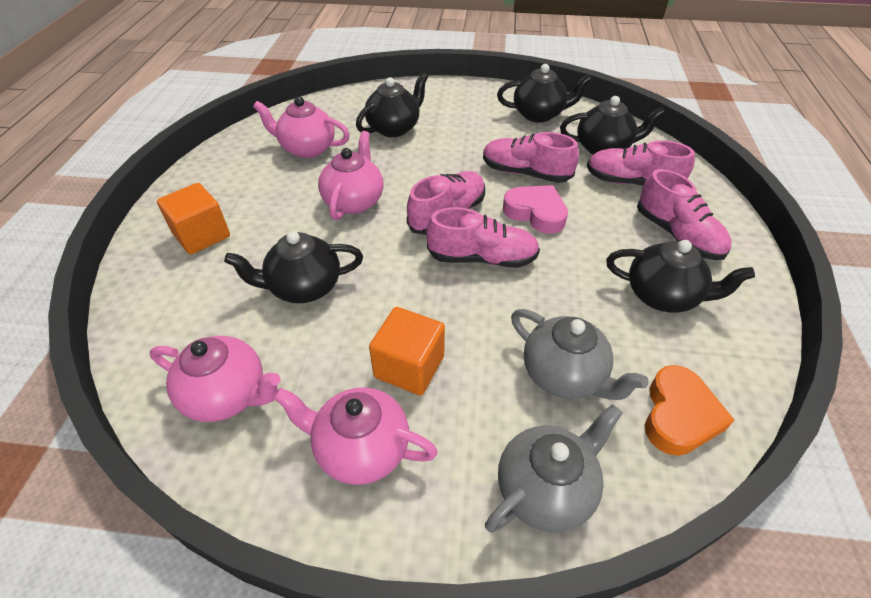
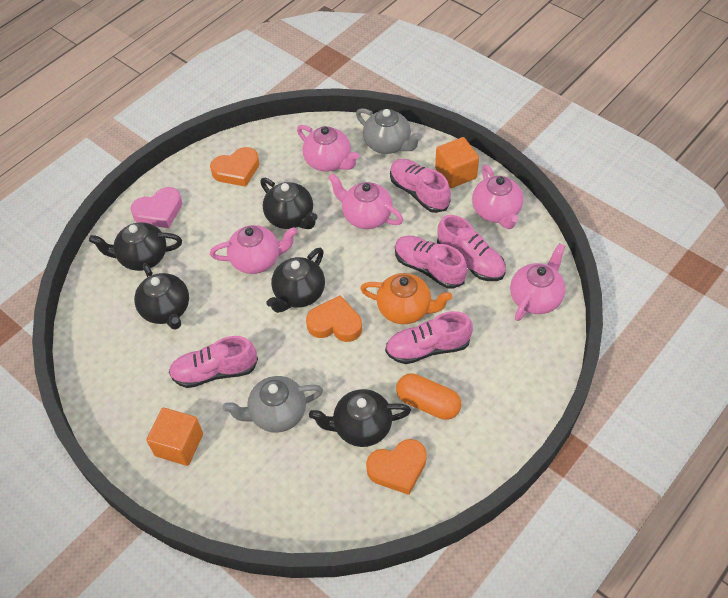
orange capsule: none = 0 -> [396,373,461,420] = 1
orange heart: [645,365,734,456] = 1 -> [210,147,260,187] [306,295,362,342] [366,439,427,495] = 3
orange teapot: none = 0 -> [360,273,452,324] = 1
pink teapot: [150,336,280,422] [253,96,350,158] [273,387,438,485] [318,131,383,220] = 4 -> [210,225,297,274] [297,125,359,172] [328,173,403,229] [472,165,523,229] [510,243,566,321] = 5

